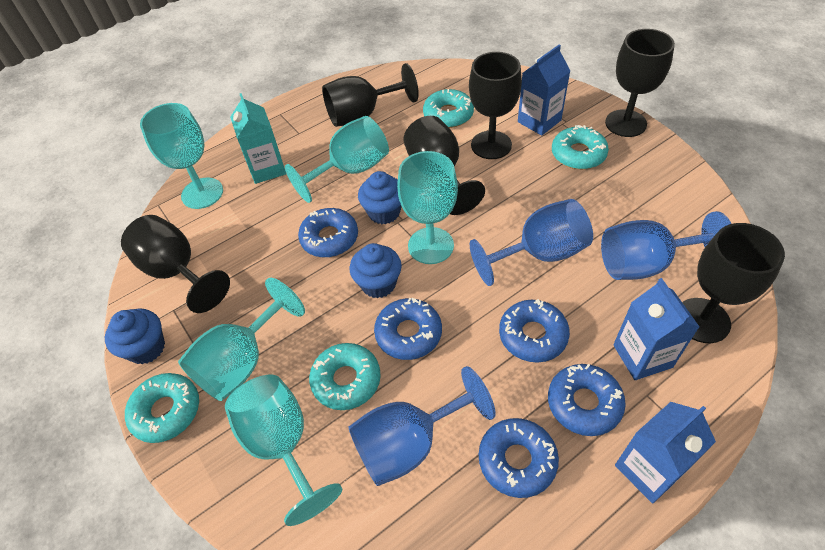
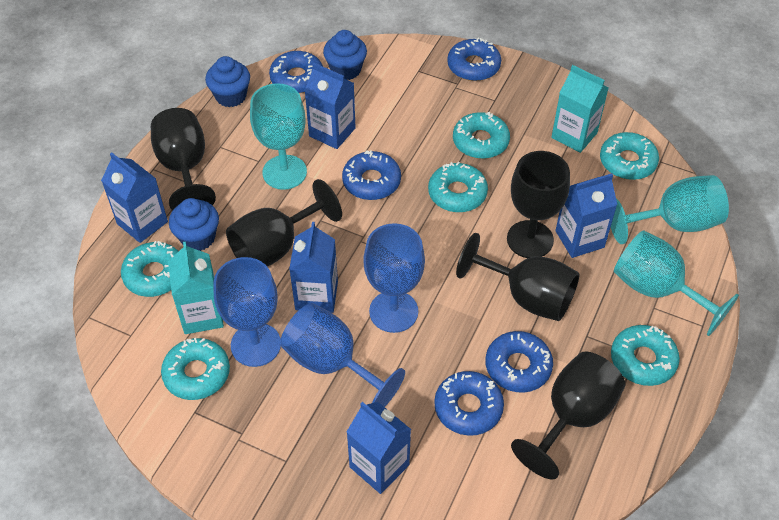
black goblet: [121,215,230,313] [322,63,419,127] [403,116,485,215] [469,52,522,159] [605,29,675,137] [682,223,785,343] = 6 -> [151,108,216,211] [226,179,342,266] [456,233,579,321] [507,151,570,258] [511,352,625,480] = 5
blue carton: [518,44,570,136] [613,278,699,380] [615,402,716,504] = 3 -> [101,152,168,243] [289,222,338,313] [305,63,356,149] [347,402,411,494] [555,173,617,258] = 5
turquoise carton: [230,93,286,184] = 1 -> [168,241,224,334] [551,65,609,153] = 2
turquoise donut: [125,373,199,443] [309,343,381,410] [423,89,474,128] [552,125,609,169] = 4 -> [121,241,179,297] [161,338,230,400] [428,161,488,212] [453,112,510,159] [600,132,659,180] [611,325,680,386] = 6
turquoise goblet: [140,103,223,209] [178,278,305,401] [225,375,342,526] [285,116,389,203] [397,151,458,264] = 5 -> [250,83,307,190] [611,175,729,244] [614,230,739,336] = 3

